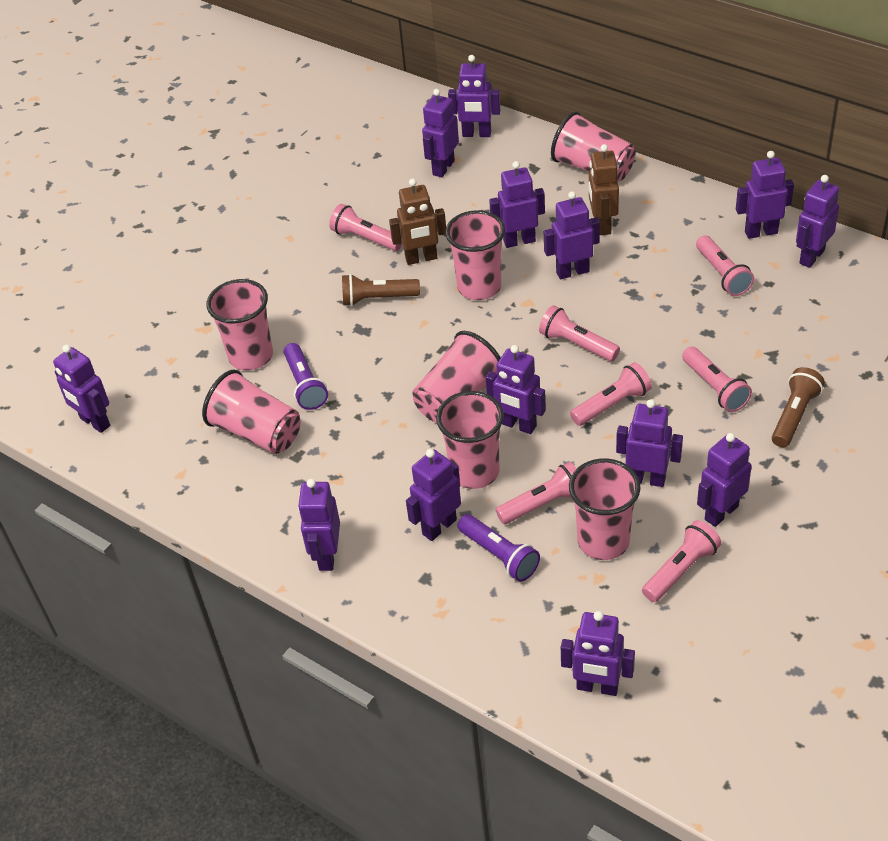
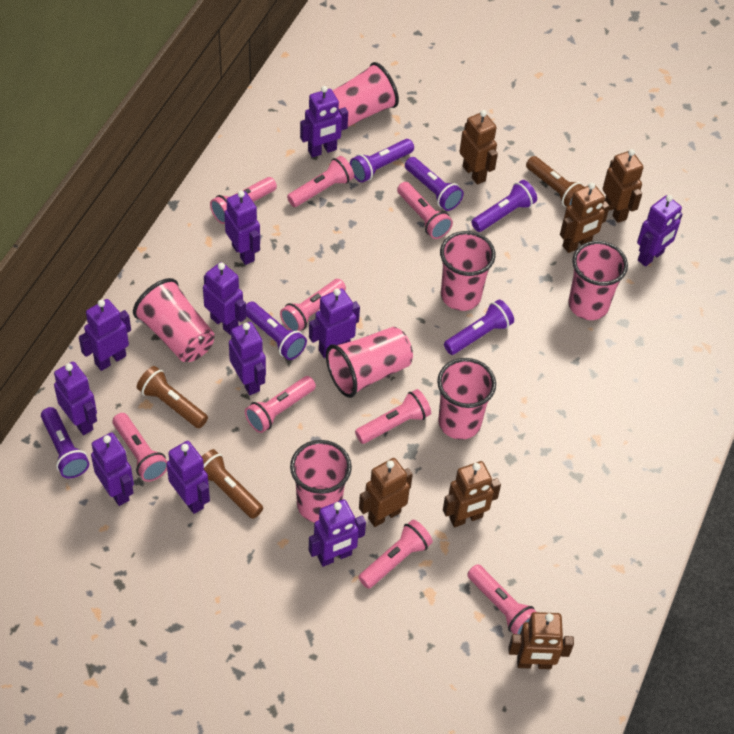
brown flashlight: [342,274,420,306] [772,367,825,447] = 2 -> [137,366,208,428] [202,449,263,519] [526,156,584,207] = 3
brown robot: [389,179,446,265] [589,144,619,235] = 2 -> [359,458,413,527] [443,461,501,527] [459,110,498,185] [509,612,574,669] [560,182,610,253] [603,149,644,223] = 6
pink flashlight: [329,204,402,251] [495,462,576,524] [539,305,620,361] [570,362,652,426] [642,520,722,602] [682,346,752,412] [696,235,754,296] = 7 -> [113,413,167,482] [210,177,277,224] [245,376,316,433] [280,279,346,331] [287,156,354,207] [355,389,431,444] [358,520,433,589] [397,182,453,239] [467,564,536,634] = 9
purple flashlight: [283,343,328,410] [457,514,540,582] = 2 -> [41,407,89,478] [246,302,307,360] [350,139,414,183] [405,157,464,211] [444,300,514,355] [472,180,537,232] = 6
purple robot: [53,345,110,433] [298,479,340,571] [406,449,461,541] [422,89,459,177] [448,55,500,137] [486,345,546,434] [489,161,545,248] [544,191,600,279] [561,611,635,696] [616,399,683,487] [697,433,752,527] [736,151,794,239] [796,175,839,268] = 13 -> [54,362,97,435] [79,299,131,371] [91,432,134,506] [167,441,210,514] [203,262,246,335] [224,190,260,265] [229,322,266,395] [300,86,348,158] [309,288,360,358] [309,500,366,567] [637,195,683,267] = 11

